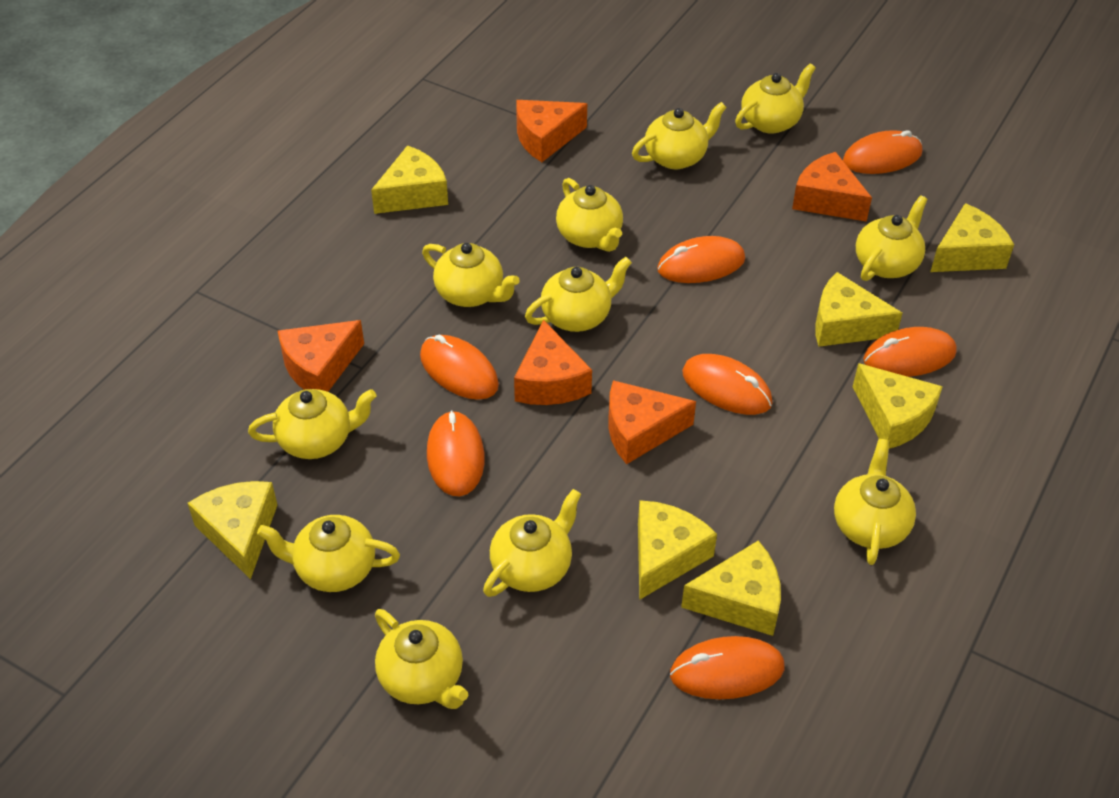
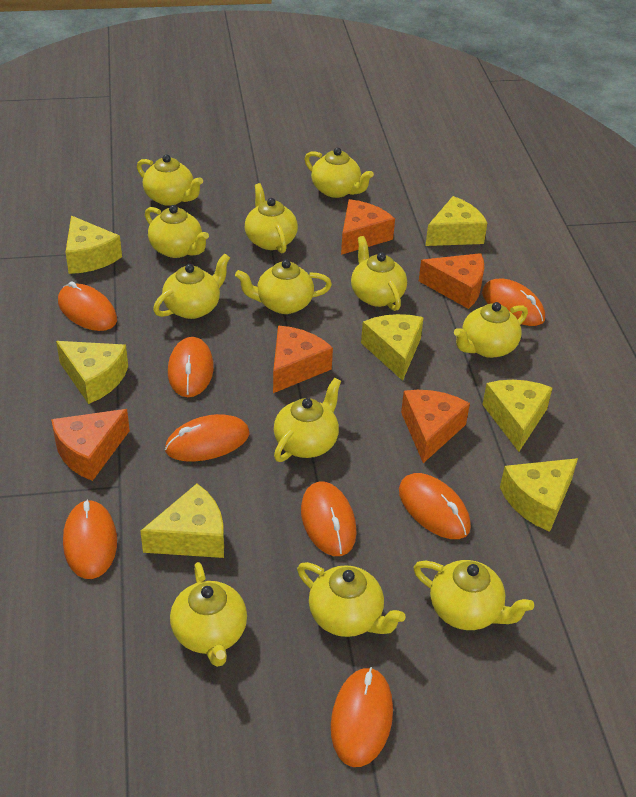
orange mouse: [420,335,499,400] [427,410,485,497] [657,236,745,283] [670,636,784,699] [682,354,773,415] [843,130,922,174] [863,327,957,377] = 7 -> [58,281,117,331] [63,499,117,579] [165,414,250,462] [168,337,214,397] [301,482,357,556] [331,667,393,767] [399,473,471,539] [482,279,545,326] = 8
yellow teapot: [248,389,376,459] [257,515,400,592] [375,609,468,709] [422,243,520,307] [483,489,581,597] [525,257,632,332] [556,178,623,252] [632,102,727,169] [735,63,816,134] [834,439,916,565] [856,195,927,281] = 11 -> [137,155,203,206] [145,205,209,258] [153,254,230,319] [170,562,247,667] [235,259,332,314] [245,183,298,253] [274,378,341,462] [297,562,406,637] [305,148,374,198] [351,236,407,311] [413,560,534,630] [454,302,528,358] = 12

